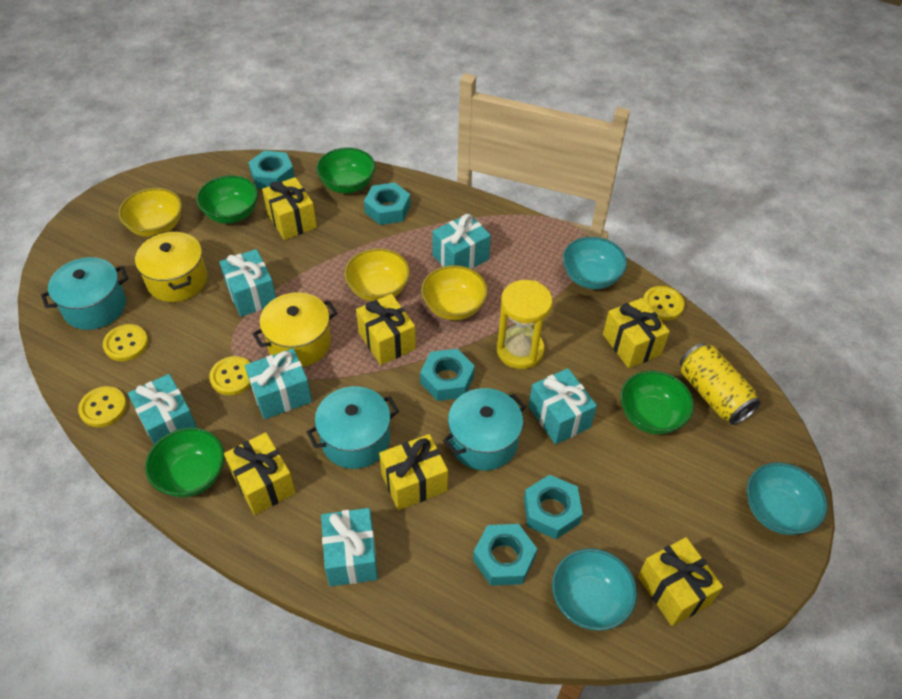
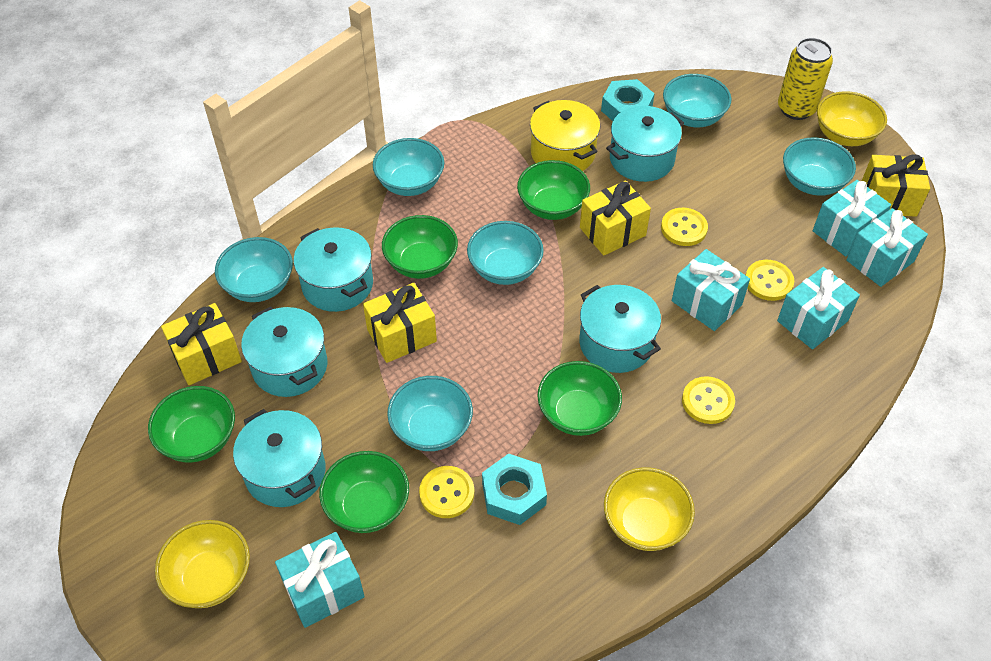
green bowl: [145,427,224,498] [196,175,258,224] [316,147,375,193] [620,371,694,434] = 4 -> [148,386,235,463] [319,451,409,533] [382,215,458,279] [517,160,590,220] [537,361,622,436] = 5
turquoise bowl: [552,548,637,631] [563,237,627,289] [747,462,828,535] = 3 -> [215,237,293,302] [373,138,444,196] [387,376,473,451] [467,221,544,285] [663,74,731,127] [783,137,856,196] = 6
turquoise gift: [128,374,197,445] [219,249,276,317] [245,348,312,419] [321,508,378,587] [433,213,491,269] [529,368,597,445] = 6 -> [275,532,365,628] [672,249,750,331] [777,267,860,349] [813,180,891,257] [846,208,928,287] = 5
turquoise nut: [248,150,295,189] [364,182,411,225] [420,349,475,401] [473,524,537,586] [524,475,583,539] = 5 -> [482,453,547,525] [601,79,655,121] = 2
turquoise pot: [41,257,128,330] [307,386,399,469] [443,388,526,471] = 3 -> [233,409,326,507] [241,307,327,397] [293,227,373,312] [579,285,661,373] [606,106,684,182] = 5
yellow gift: [224,432,296,515] [262,177,317,240] [356,294,416,365] [379,434,448,510] [603,298,670,368] [638,537,723,626] = 6 -> [161,303,242,385] [363,283,437,363] [580,181,651,256] [862,154,930,217] = 4
yellow hourglass: [497,280,552,369] = 1 -> none = 0
yellow pot: [135,231,207,302] [252,292,337,367] = 2 -> [530,100,600,171] = 1

